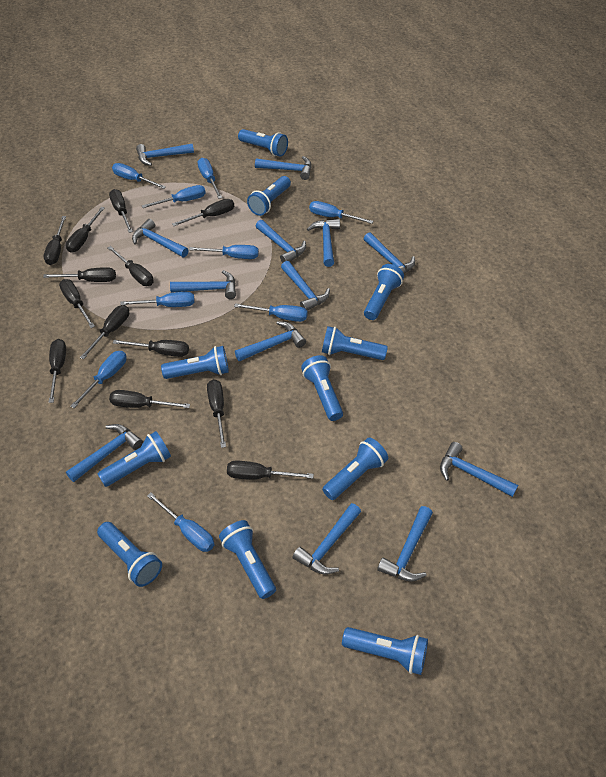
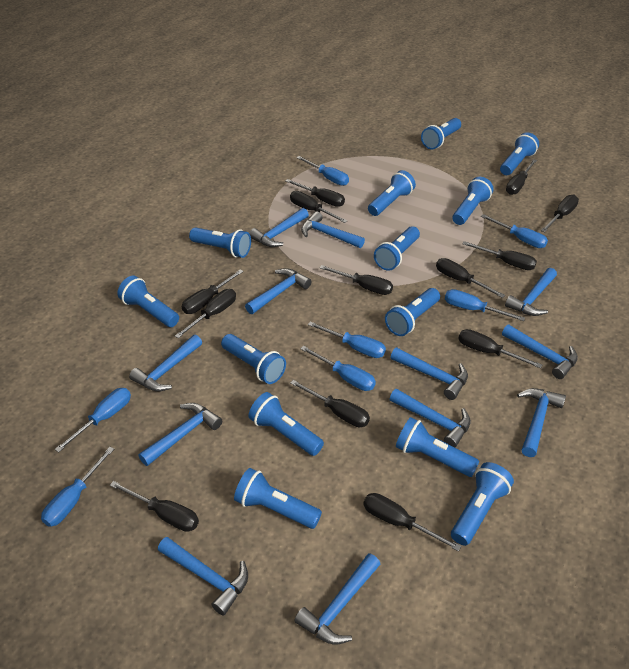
blue flashlight: [97,522,162,587] [98,431,171,487] [161,346,229,379] [219,520,276,599] [238,129,288,157] [247,176,291,216] [301,355,343,421] [322,326,388,360] [322,437,388,500] [342,627,428,675] [364,264,404,320] = 11 -> [117,276,179,327] [189,227,251,258] [221,334,286,384] [234,468,322,529] [248,392,324,456] [368,170,416,216] [374,226,420,271] [385,288,440,336] [396,417,480,477] [421,118,461,149] [451,462,514,546] [452,177,494,225] [500,132,539,175] = 13
blue hammer: [66,424,143,482] [132,219,189,257] [136,143,194,166] [170,270,236,299] [235,321,306,362] [255,156,312,180] [256,220,306,263] [281,261,330,311] [292,503,361,575] [307,219,340,267] [364,232,415,273] [377,506,433,582] [440,442,518,497] = 13 -> [129,335,202,392] [138,403,222,466] [158,537,248,615] [245,268,312,314] [249,208,309,247] [294,553,380,645] [301,211,365,248] [390,347,468,400] [390,389,471,447] [502,324,578,379] [505,268,557,316] [517,388,566,457] = 12
blue screwdriver: [70,351,126,408] [112,163,166,189] [120,292,195,307] [142,185,206,208] [147,492,215,552] [189,245,259,259] [198,158,222,199] [234,303,308,322] [309,201,373,224] = 9 -> [41,447,114,527] [55,388,131,453] [297,156,349,186] [300,346,376,391] [308,322,386,358] [445,289,525,321] [481,214,548,248] = 7

